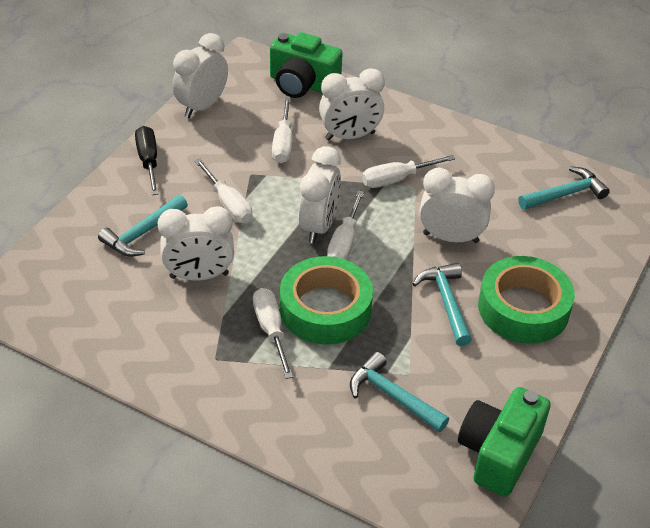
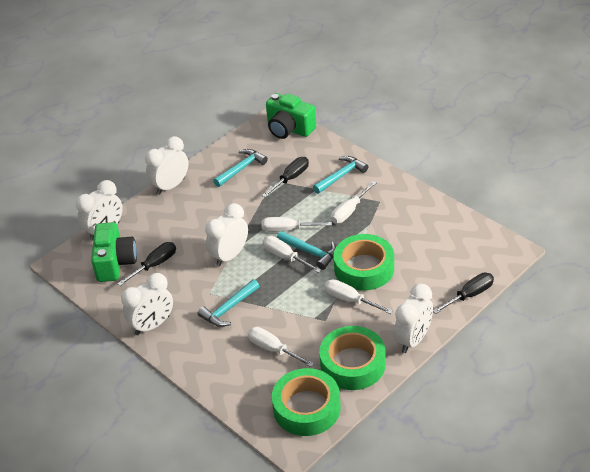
black screwdriver: [135,126,159,195] = 1 -> [117,242,176,286] [262,157,309,197] [433,273,494,314] = 3
green tape: [280,256,373,345] [478,256,575,344] = 2 -> [272,368,341,436] [319,326,386,390] [334,234,394,291] = 3

